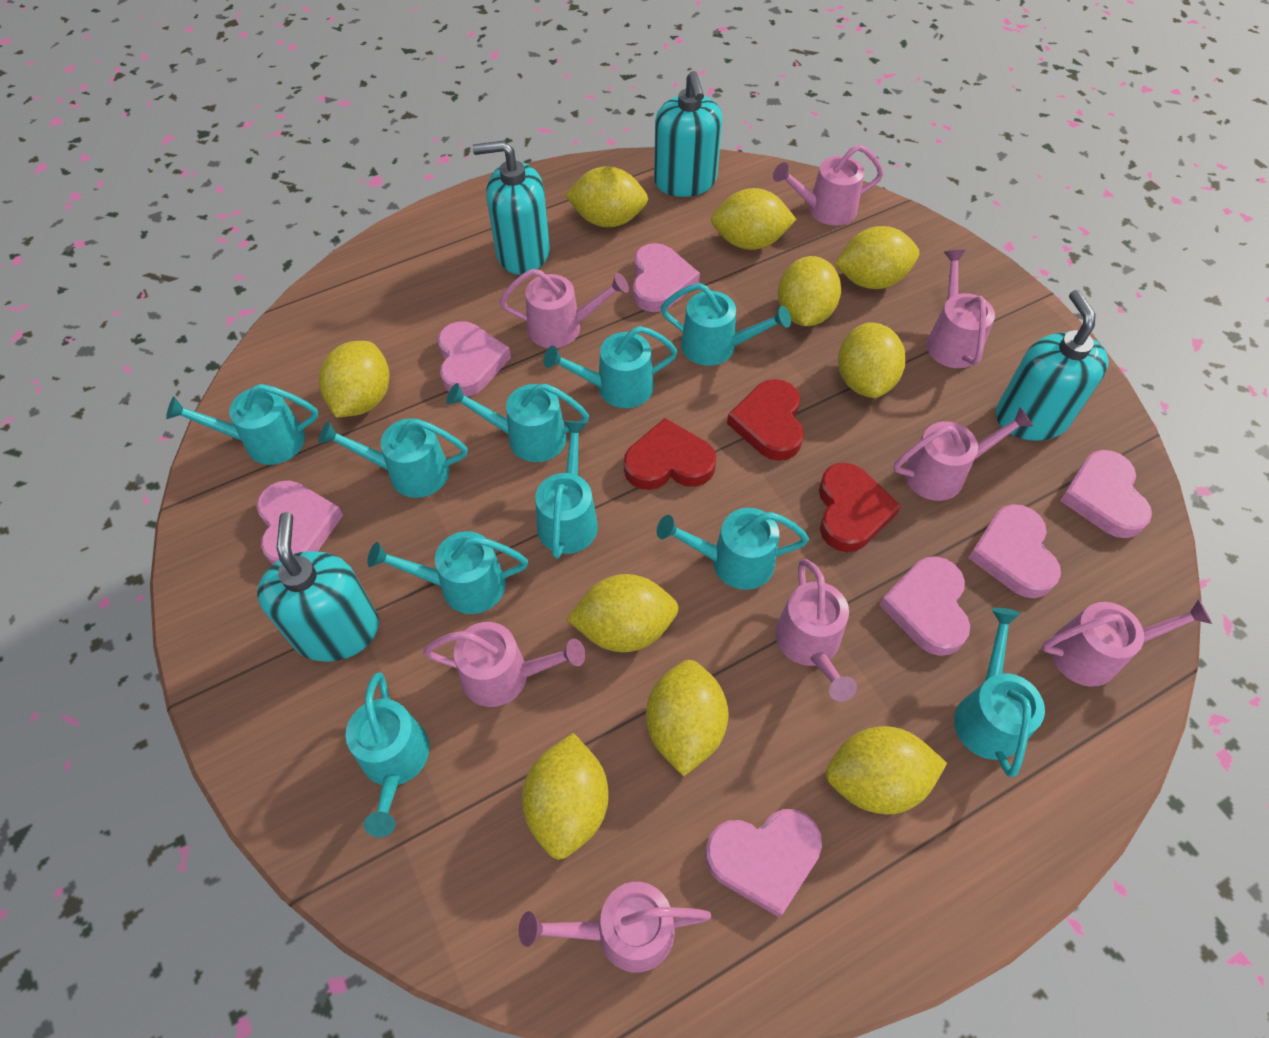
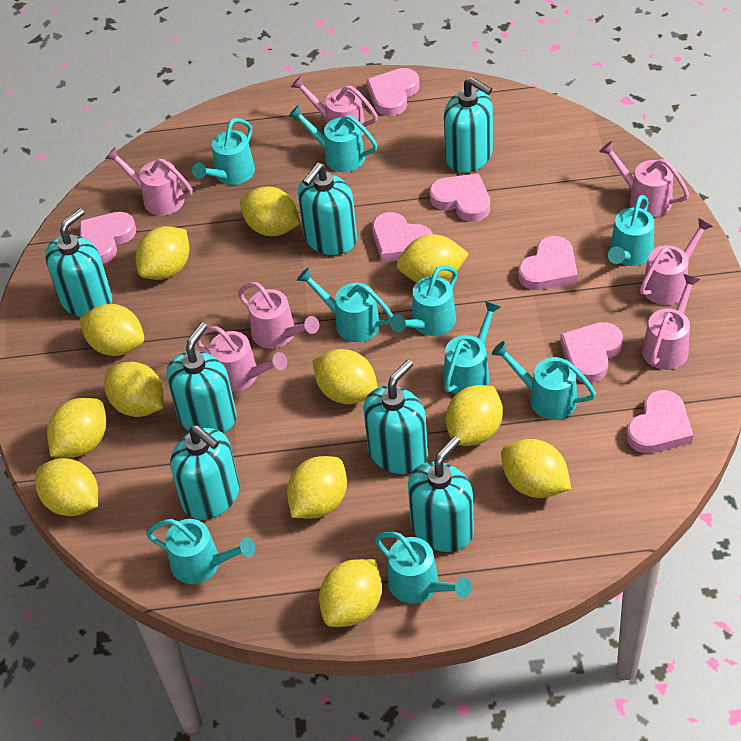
pink watering can: [423,622,585,707] [500,269,629,348] [519,882,711,973] [773,145,884,226] [775,559,857,702] [893,407,1034,501] [926,250,995,368] [1042,599,1212,687] = 8 -> [105,147,193,216] [196,326,287,392] [238,282,320,349] [291,76,378,136] [599,141,689,217] [640,218,713,305] [642,274,700,370] = 7
red heart: [624,418,716,490] [727,379,804,461] [819,463,901,552] = 3 -> none = 0
turquoise soap dispenser: [257,512,379,662] [472,141,550,275] [654,71,722,197] [996,290,1109,441] = 4 -> [45,208,112,317] [166,322,237,433] [170,425,240,520] [298,163,357,255] [363,360,428,474] [408,436,474,552] [444,77,493,173] = 7
turquoise watering can: [166,384,318,465] [319,418,468,498] [346,672,430,838] [367,531,528,614] [446,383,589,462] [535,421,598,559] [543,326,677,408] [657,508,809,590] [661,283,791,366] [954,608,1045,777] = 10 -> [146,519,255,584] [192,118,255,185] [288,105,378,172] [297,268,393,342] [374,532,472,604] [390,265,458,336] [443,301,501,395] [492,341,596,420] [608,195,654,266] = 9
yellow lemon: [319,341,389,418] [522,733,609,860] [565,166,648,227] [567,574,679,652] [646,660,729,776] [711,188,797,250] [778,256,841,326] [826,726,947,814] [835,226,919,289] [838,322,906,398] = 10 -> [35,458,98,516] [47,398,106,457] [79,304,144,356] [104,362,164,417] [136,226,189,280] [240,187,301,236] [287,456,347,519] [312,349,378,404] [319,559,382,627] [397,234,469,282] [446,385,503,446] [501,439,571,498] = 12

